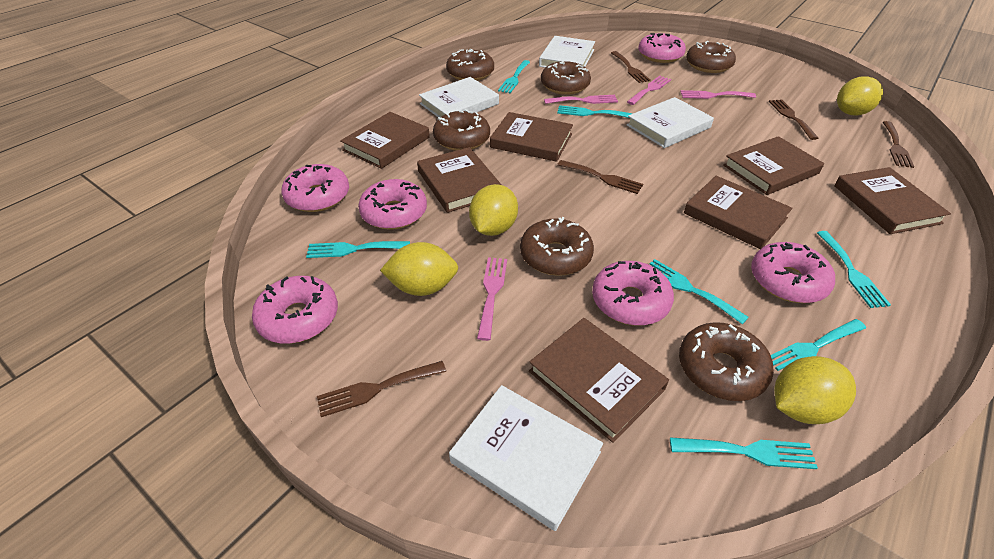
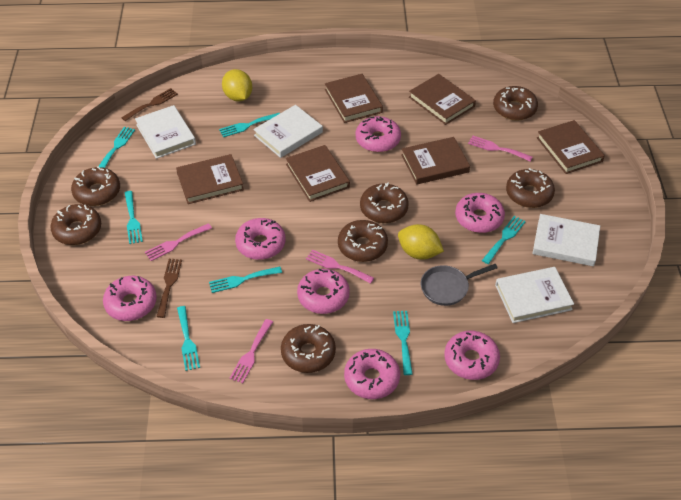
brown book: [340,112,430,169] [417,147,502,213] [490,112,573,162] [529,318,669,443] [684,176,793,249] [723,136,824,195] [834,167,951,234] = 7 -> [176,154,244,204] [286,145,350,202] [325,74,383,123] [401,137,470,185] [409,74,476,125] [537,120,605,174] = 6
brown donut: [433,109,490,151] [446,49,494,81] [520,217,594,276] [541,61,591,95] [679,322,774,401] [686,41,736,73] = 6 -> [50,204,101,245] [71,167,120,206] [281,324,336,373] [338,220,388,262] [360,182,409,223] [493,86,538,121] [506,168,555,208] = 7
brown fork: [317,361,446,417] [557,160,643,194] [611,51,651,83] [769,99,818,140] [883,121,914,168] = 5 -> [121,88,178,121] [157,259,182,318] = 2
grey pan: none = 0 -> [421,264,498,306] = 1
pink donut: [252,276,338,344] [281,164,349,212] [358,179,427,230] [592,261,674,326] [638,33,686,63] [751,242,835,303] = 6 -> [103,276,157,321] [235,218,285,260] [297,268,350,314] [344,349,400,399] [355,116,401,152] [444,331,500,380] [455,193,505,233] = 7
yellow lemon: [380,242,459,296] [469,184,518,236] [774,356,856,424] [837,76,883,115] = 4 -> [222,69,252,102] [398,224,444,260] = 2

